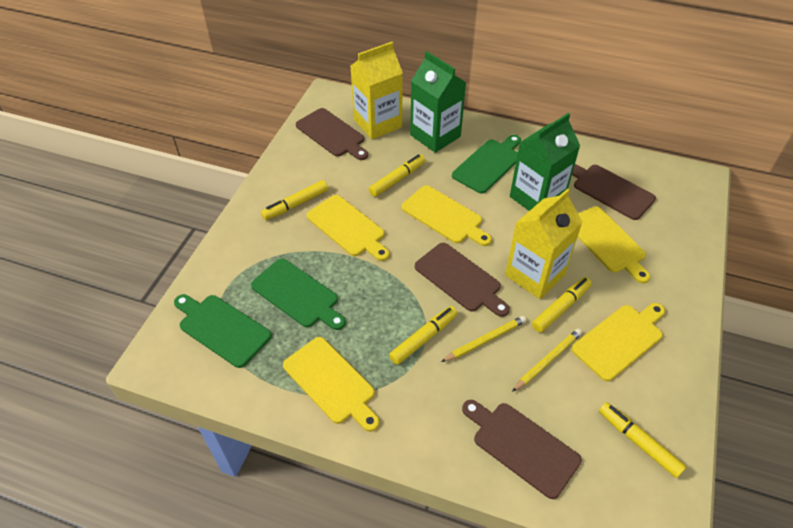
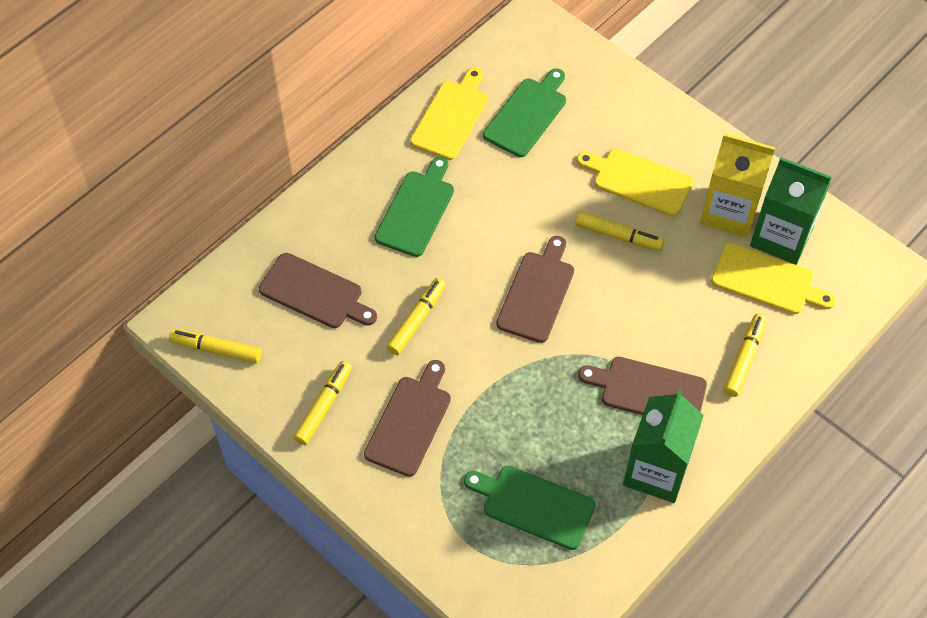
yellow carton: [351,42,403,139] [505,188,583,299] = 2 -> [700,133,775,238] = 1
yellow cutting board: [283,337,380,432] [306,195,390,261] [401,185,492,246] [571,303,665,381] [578,206,650,283] = 5 -> [410,67,488,160] [577,148,693,217] [711,243,836,314] = 3
yellow pencil: [441,316,526,362] [512,329,582,392] = 2 -> none = 0

